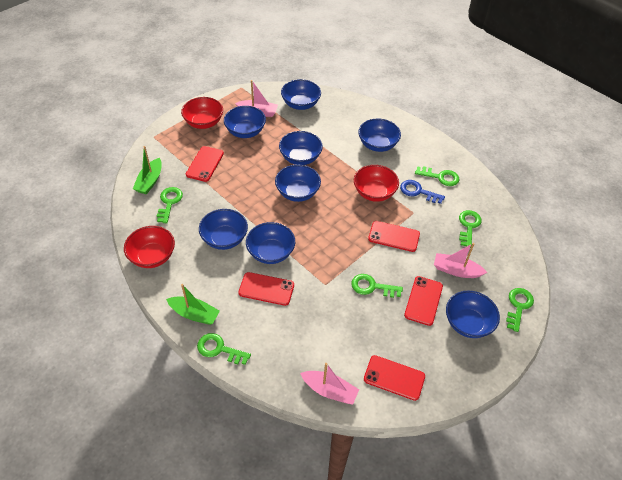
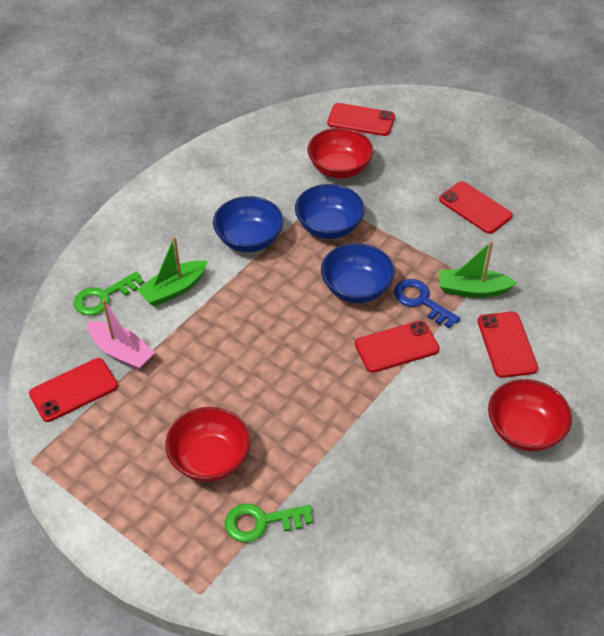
blue bowl: [199,209,248,250] [224,106,266,138] [246,222,295,264] [275,165,321,202] [279,131,323,165] [281,79,321,110] [358,118,401,152] [446,291,500,338] = 8 -> [213,196,284,252] [295,184,365,239] [321,243,395,303] = 3
green key: [157,187,183,223] [197,333,251,365] [351,274,403,298] [415,166,459,186] [459,210,482,248] [506,288,534,332] = 6 -> [74,271,144,316] [225,503,313,543] = 2
pink boat: [235,80,278,117] [300,363,359,405] [434,243,488,278] = 3 -> [87,299,155,370] = 1

